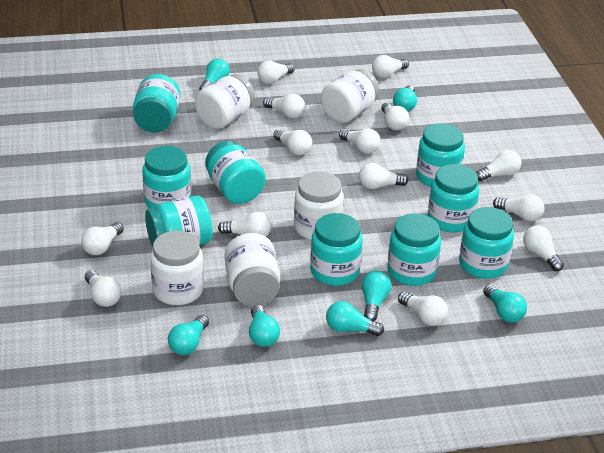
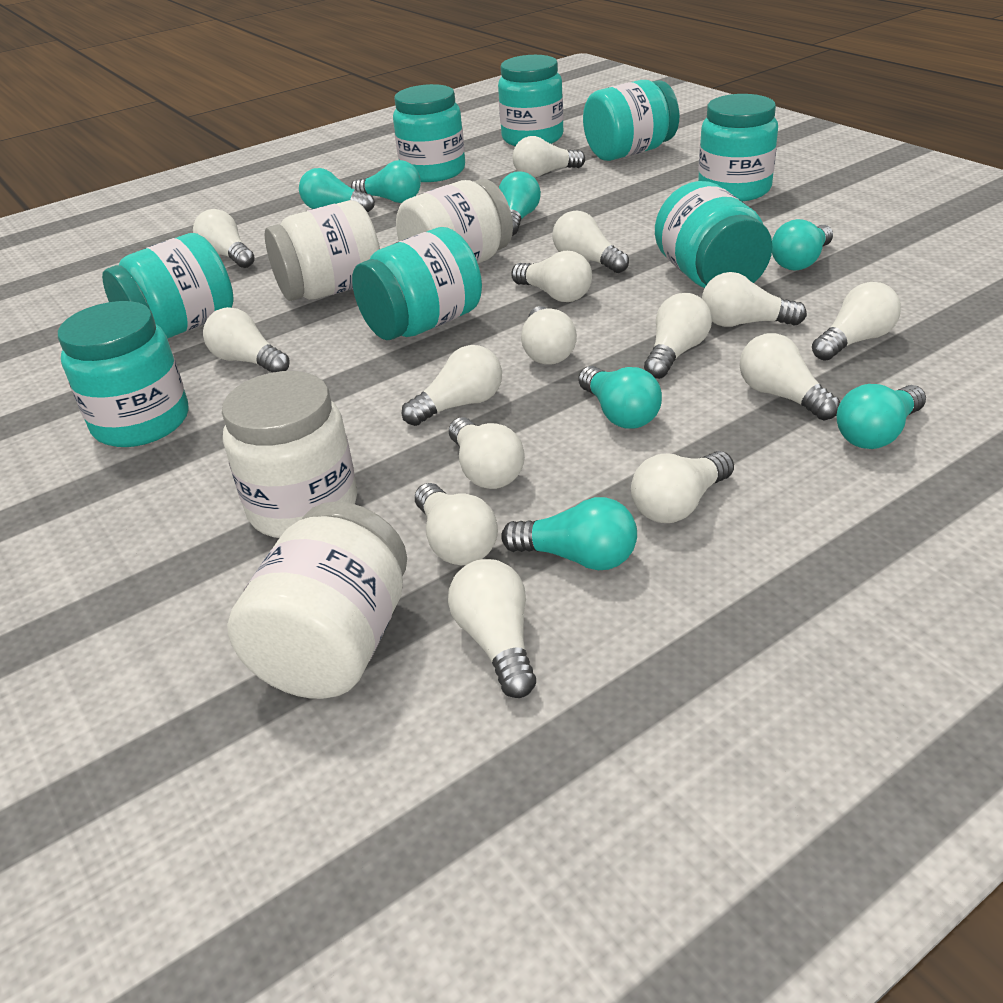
turquoise jar: [133,74,180,133] [142,146,191,209] [145,196,213,247] [205,141,266,204] [310,213,362,286] [387,213,441,286] [416,123,465,187] [428,164,479,233] [459,207,514,279] = 9 -> [58,301,188,447] [102,233,233,339] [352,227,482,340] [393,84,465,182] [498,55,563,146] [583,80,679,161] [655,181,772,288] [698,94,778,201] = 8
white jar: [150,231,204,305] [195,74,255,129] [224,233,280,306] [294,171,343,240] [321,69,379,123] = 5 -> [222,371,357,538] [227,501,407,699] [265,200,380,301] [396,179,513,263] = 4
white light bulb: [81,222,124,255] [85,270,121,307] [218,212,272,237] [257,60,295,84] [263,94,305,118] [273,129,312,155] [339,128,380,154] [359,163,408,189] [372,55,409,78] [381,102,409,130] [398,292,448,326] [476,150,521,181] [493,194,545,221] [523,225,564,271] = 14 -> [193,209,255,268] [203,307,290,373] [402,345,502,426] [415,483,498,565] [448,559,536,698] [449,417,525,489] [511,251,592,302] [513,136,585,178] [521,306,577,365] [552,211,629,273] [631,451,734,523] [644,293,712,379] [702,272,807,327] [740,333,840,421] [812,282,901,361] = 15

